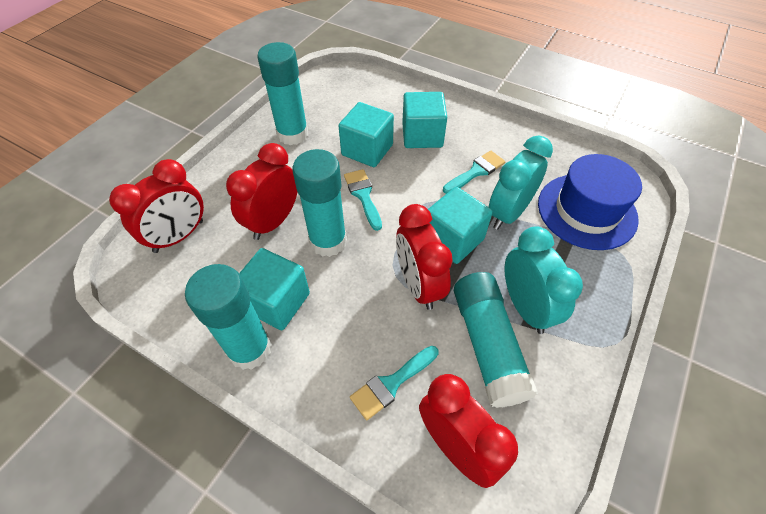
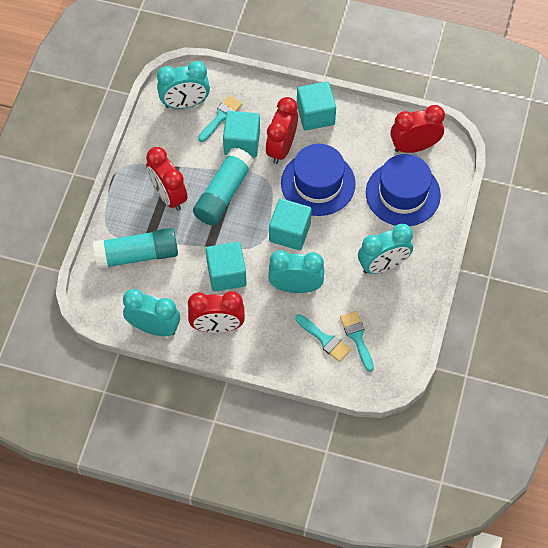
blue hat: [538,154,642,250] = 1 -> [281,144,356,216] [366,154,441,226] = 2
turquoise clock: [489,135,553,230] [504,226,583,334] = 2 -> [123,289,180,336] [157,61,210,109] [268,250,324,293] [358,224,413,274] = 4
turquoise glue stick: [185,264,272,370] [257,42,308,145] [292,149,347,257] [454,272,538,408] = 4 -> [93,228,178,269] [193,147,254,225] = 2

